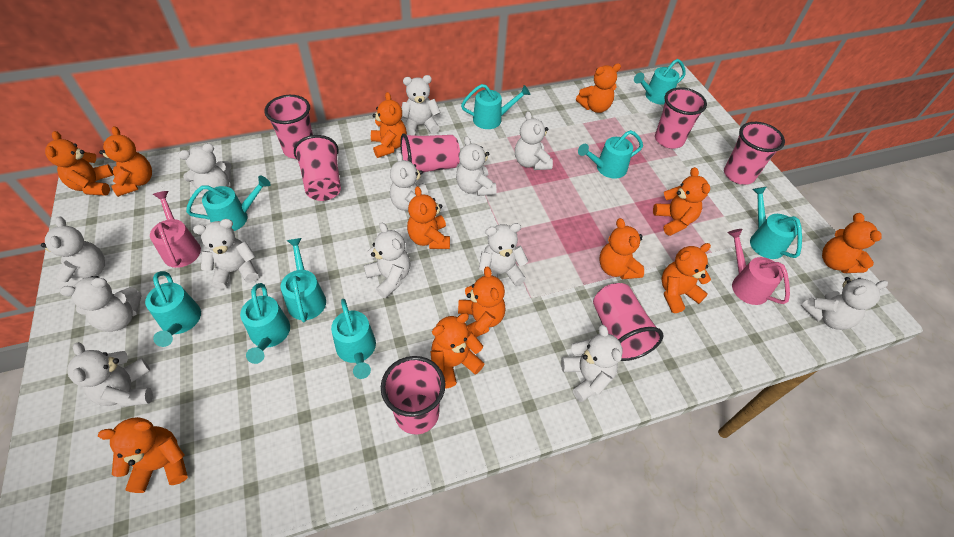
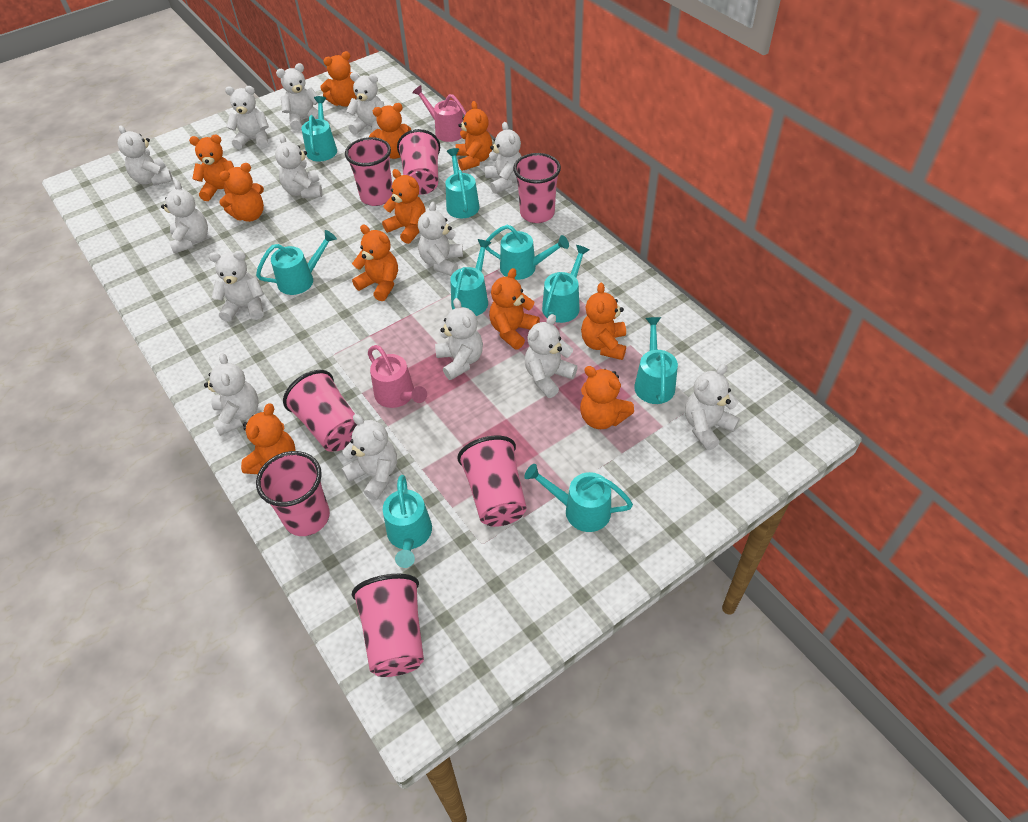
orange teddy bear: [45,131,114,195] [98,417,188,493] [99,126,152,197] [371,92,407,158] [407,186,450,249] [430,313,484,388] [458,266,506,337] [576,63,621,113] [599,218,644,279] [653,167,710,236] [661,243,711,313] [822,213,882,273] = 12 -> [189,135,234,201] [219,163,264,222] [241,403,296,474] [320,51,357,107] [352,225,398,301] [369,103,411,159] [382,169,426,244] [455,101,493,171] [489,268,540,350] [580,366,634,429] [581,283,626,360] = 11
white teddy bear: [41,217,105,289] [60,276,142,332] [67,342,153,407] [178,143,232,195] [193,219,258,289] [364,223,410,298] [390,152,428,211] [402,75,441,135] [456,136,497,196] [479,223,529,286] [515,111,553,170] [561,325,623,402] [801,277,888,330] = 13 -> [118,125,173,185] [161,181,208,253] [204,353,259,436] [209,251,264,322] [225,86,269,149] [275,135,322,198] [276,63,318,130] [342,414,397,500] [346,72,384,135] [418,202,463,276] [435,298,483,380] [485,122,522,194] [525,314,578,398] [685,364,740,450] = 14

